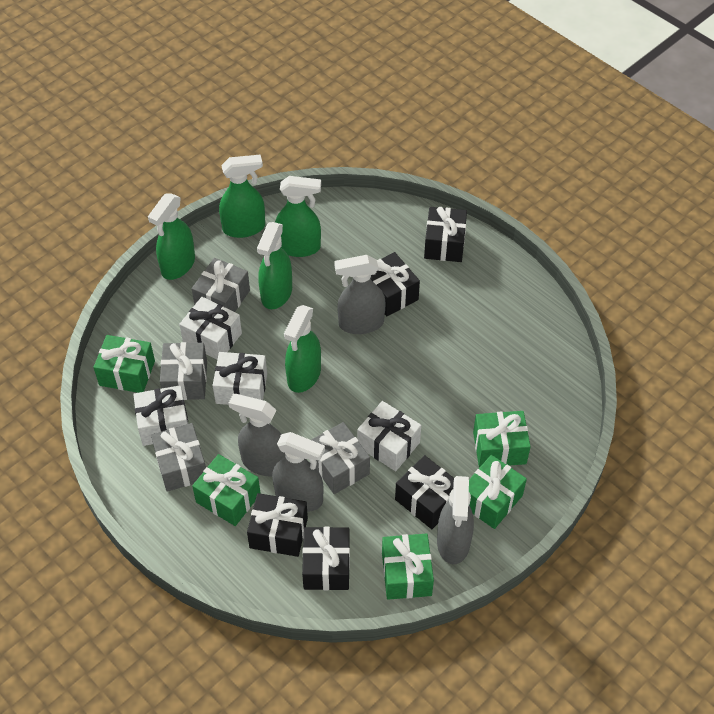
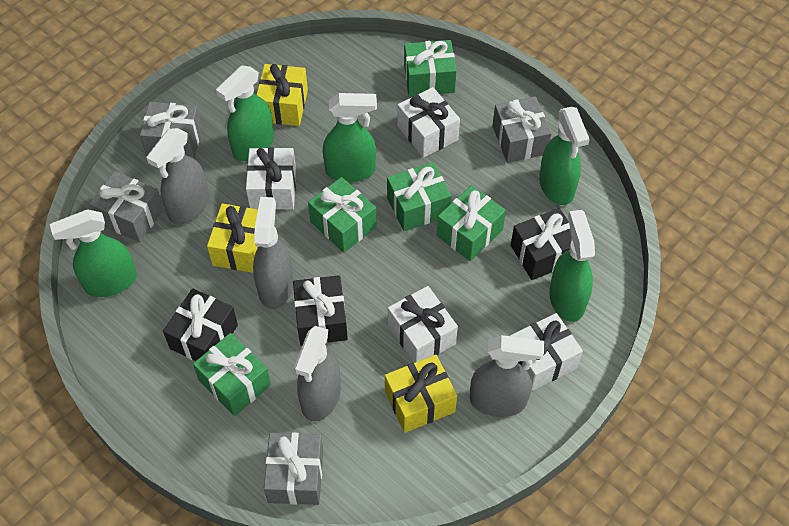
black gift: [247,493,308,557] [302,527,350,590] [371,252,420,316] [395,455,454,529] [424,207,467,262] = 5 -> [163,288,238,361] [293,275,348,346] [511,208,571,280] = 3
yellow gift: none = 0 -> [207,203,258,273] [256,64,308,126] [385,355,457,433] = 3

